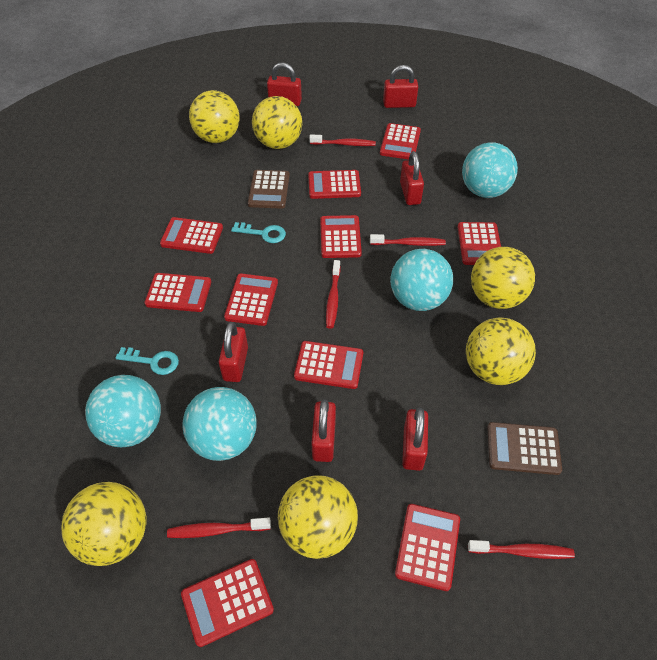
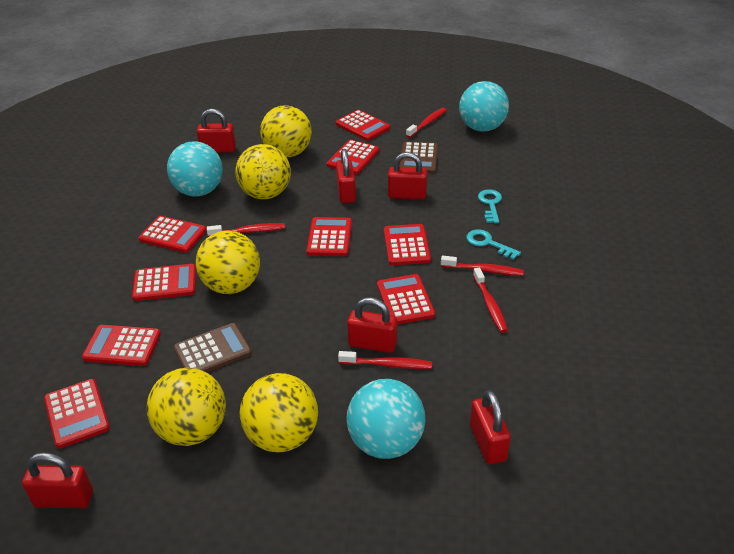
red calculator: [144,273,211,312] [160,217,223,254] [181,559,274,647] [224,273,278,326] [294,341,363,389] [308,170,361,199] [320,215,362,258] [380,123,421,160] [395,504,460,591] [458,222,501,265] = 10 -> [44,379,110,449] [82,325,161,366] [132,264,196,301] [139,216,207,253] [306,217,352,256] [327,140,379,174] [336,110,390,141] [377,274,435,324] [384,224,431,265] = 9
turquoise ball: [85,375,161,447] [182,387,257,461] [390,249,453,311] [462,142,518,198] = 4 -> [167,141,223,197] [346,379,425,459] [459,81,509,132] = 3
yellow ball: [61,482,146,566] [189,90,240,143] [252,96,302,149] [278,475,358,559] [466,317,536,385] [471,247,535,309] = 6 -> [147,368,226,446] [196,230,260,294] [235,144,291,199] [240,373,318,452] [260,105,312,157] = 5

